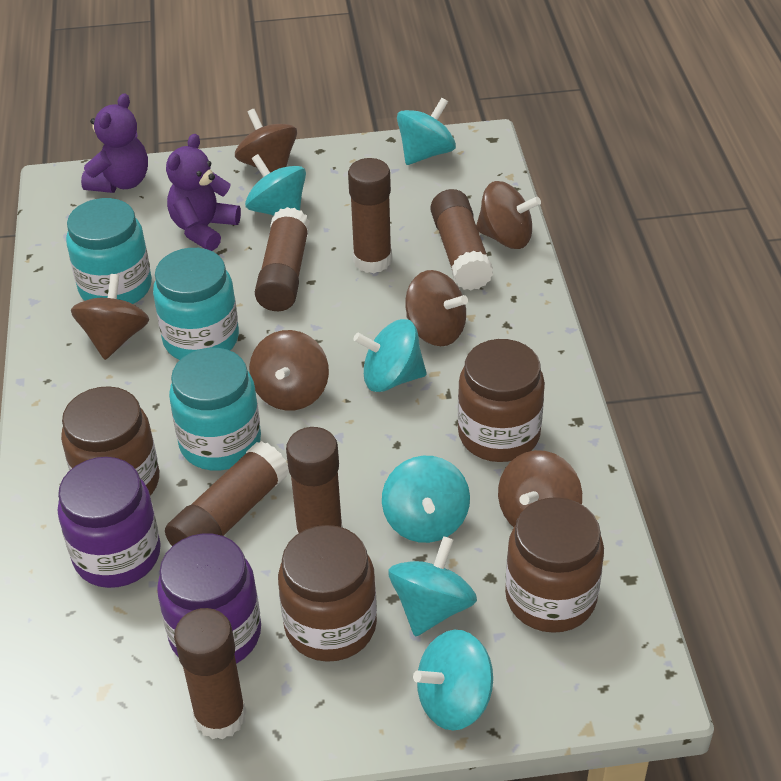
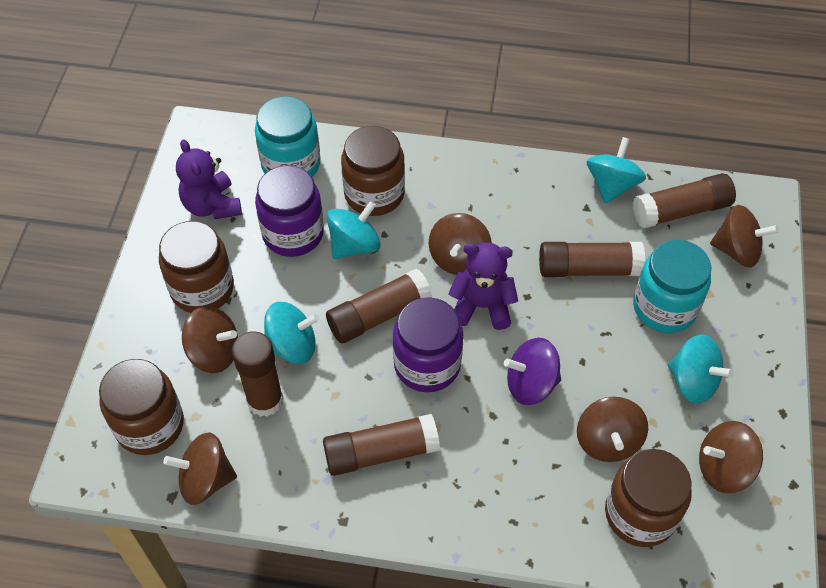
brown glue stick: [165,441,289,546] [174,608,246,740] [255,207,310,311] [286,427,343,534] [348,158,392,273] [431,189,493,290] = 6 -> [232,331,284,417] [323,414,440,476] [326,268,432,343] [539,242,645,277] [633,173,736,228] = 5
purple spinning top: none = 0 -> [504,338,561,405] = 1
turquoise jar: [66,198,152,304] [153,248,239,360] [169,348,261,471] = 3 -> [255,96,321,177] [633,240,711,333] = 2
turquoise spinning top: [245,154,306,216] [353,319,427,392] [382,456,470,543] [388,536,477,637] [397,98,456,165] [413,630,493,731] = 6 -> [264,302,319,364] [327,201,381,259] [587,137,646,204] [668,335,734,403] = 4

